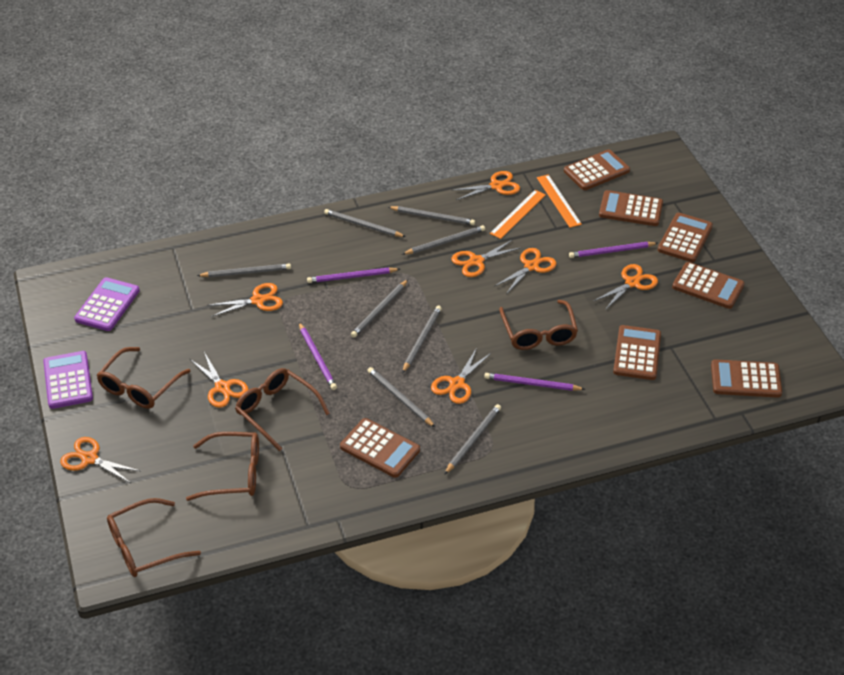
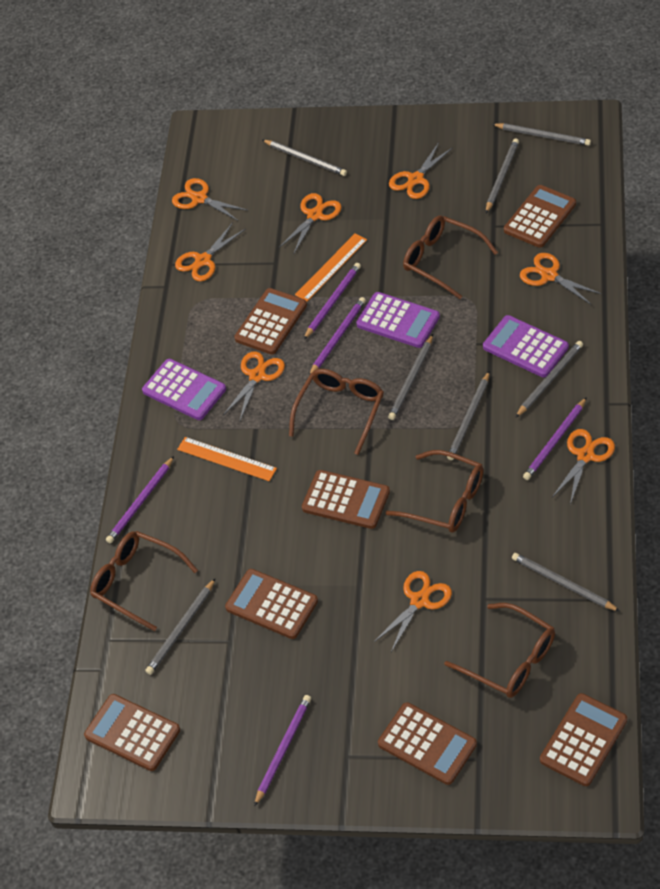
purple calculator: [43,351,93,409] [74,277,140,331] = 2 -> [142,359,226,420] [356,292,440,348] [483,315,569,377] = 3
purple pencil: [299,322,337,390] [307,267,400,283] [484,373,585,391] [569,242,658,258] = 4 -> [106,456,174,543] [254,695,311,806] [304,263,361,339] [309,297,366,376] [523,397,587,480] = 5

